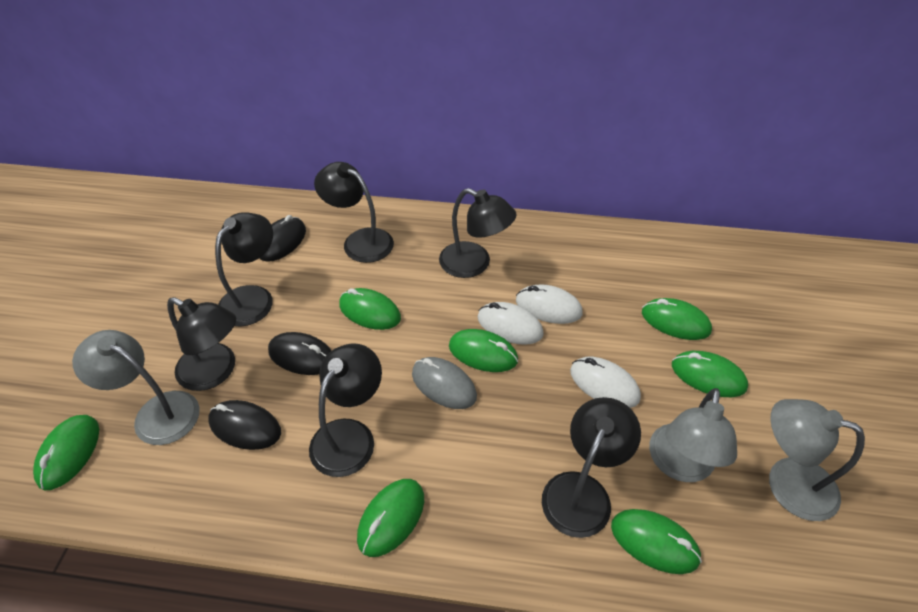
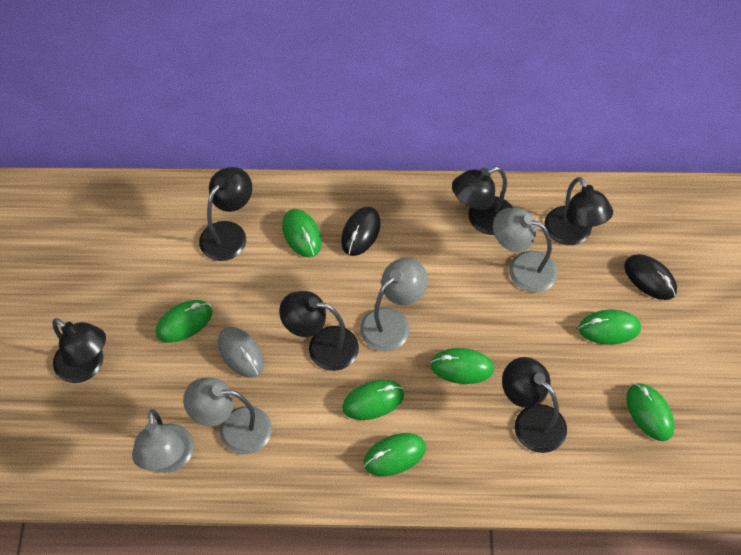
black mouse: [208,400,281,450] [259,215,306,262] [268,332,332,375] = 3 -> [341,207,381,256] [624,254,677,300] = 2
grey lamp: [72,330,200,445] [649,388,737,482] [769,399,865,521] = 3 -> [132,409,194,473] [183,378,272,454] [360,258,428,351] [493,208,558,292] = 4
white mouse: [477,302,544,345] [516,284,583,324] [570,357,641,408] = 3 -> none = 0

